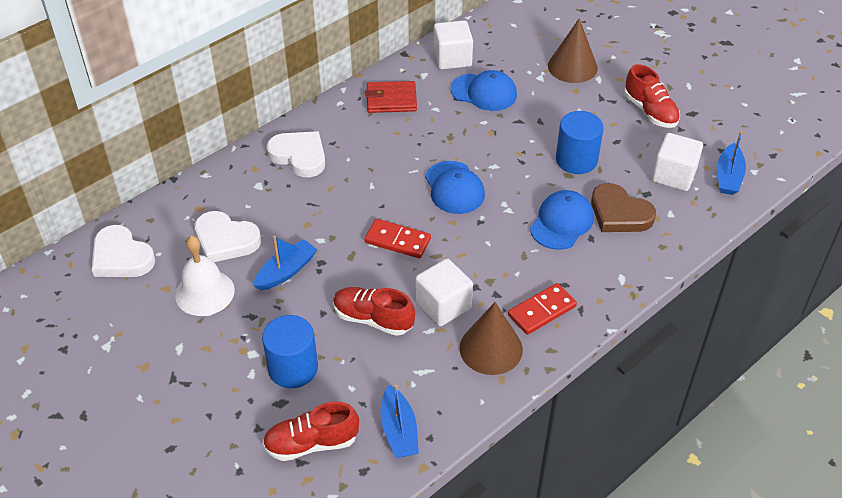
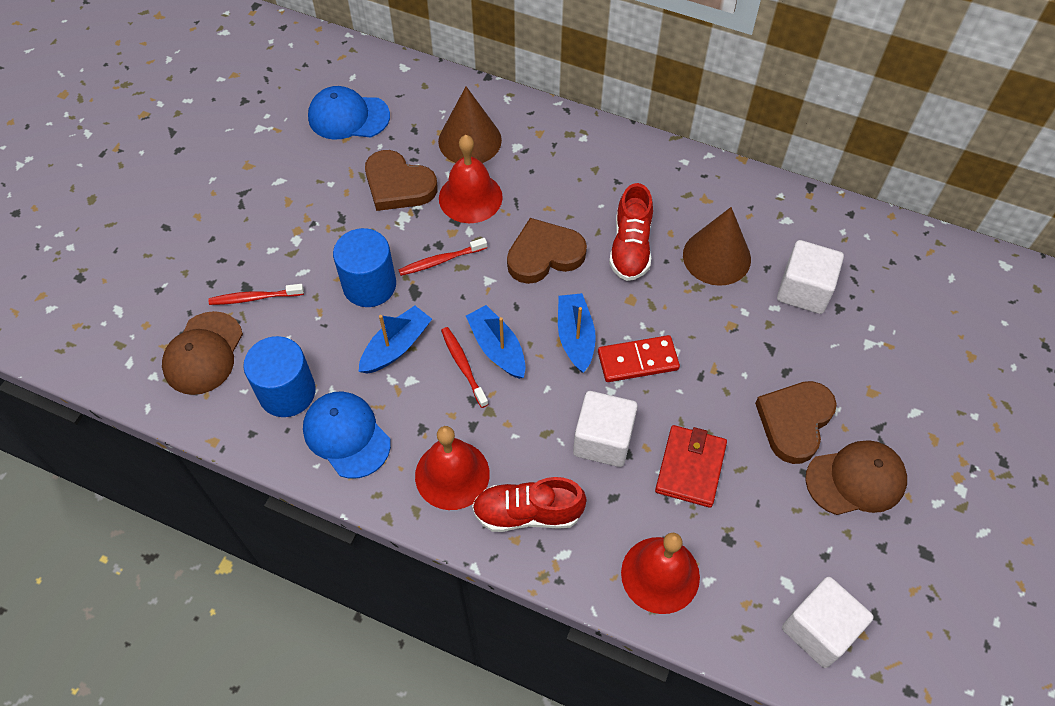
blue cap: [425,161,485,214] [451,70,517,111] [530,190,594,250] = 3 -> [303,391,391,479] [308,86,390,140] = 2
brown cap: none = 0 -> [162,311,243,395] [805,440,907,515] = 2
brown heart: [591,183,656,232] = 1 -> [365,150,438,211] [507,218,587,284] [755,381,837,464] = 3
red bell: none = 0 -> [415,426,490,510] [439,135,503,223] [621,533,700,614] = 3
red domino: [364,219,431,259] [508,283,577,335] = 2 -> [598,335,680,382] = 1
red shoe: [262,401,359,461] [333,287,415,336] [624,64,680,128] = 3 -> [472,477,587,532] [609,183,653,281] = 2
red toothbrush: none = 0 -> [209,284,304,305] [398,238,487,276] [441,327,488,408] = 3
white bell: [175,236,235,316] = 1 -> none = 0
white heart: [92,225,155,277] [195,211,261,262] [267,131,325,177] = 3 -> none = 0

